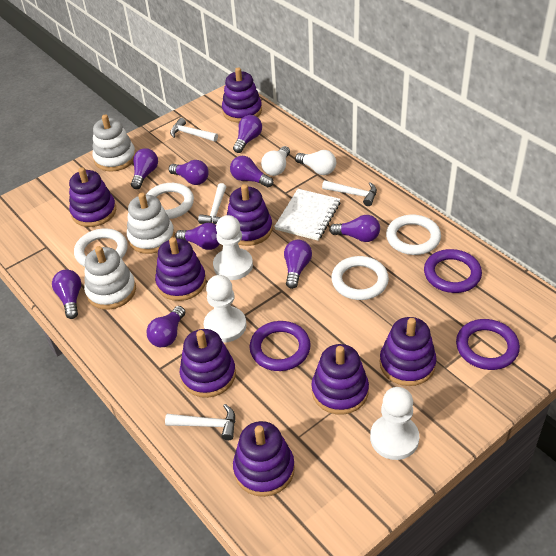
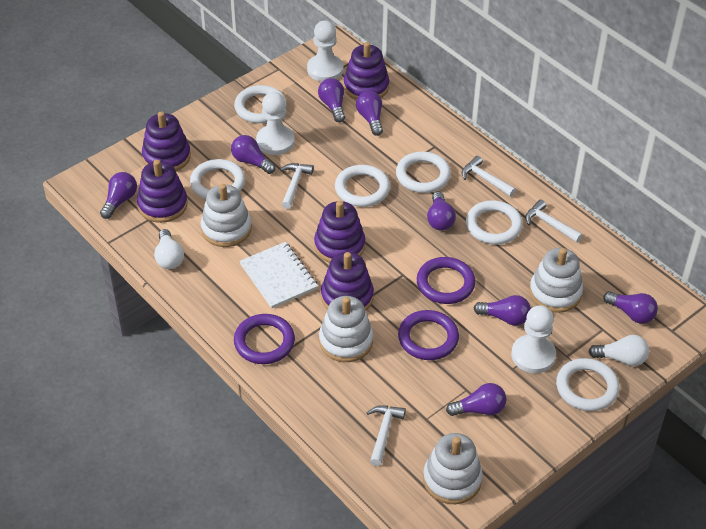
purple light bulb: [52,270,81,319] [131,148,158,189] [146,306,185,347] [169,160,209,185] [175,223,220,250] [230,156,273,187] [233,115,262,153] [284,240,312,289] [329,215,380,242] = 9 -> [100,172,137,219] [231,135,275,174] [318,78,345,122] [356,91,383,136] [427,192,456,231] [446,383,507,416] [474,295,531,326] [603,291,658,324] = 8
purple stacking toy: [69,167,116,227] [155,237,206,301] [180,329,236,398] [222,67,262,123] [227,184,272,246] [233,421,295,497] [311,344,369,415] [380,317,437,386] = 8 -> [137,160,188,223] [142,112,191,171] [314,201,365,263] [321,252,374,311] [344,42,389,100] = 5
white ring: [74,228,128,267] [146,183,194,219] [331,256,389,300] [386,215,441,255] = 4 -> [190,159,245,199] [234,85,287,123] [335,165,390,207] [396,152,451,193] [466,200,523,244] [556,358,619,411] = 6
white stacking toy: [84,246,136,310] [92,115,136,171] [127,193,175,254] = 3 -> [201,184,252,247] [319,296,373,362] [423,433,483,504] [530,248,583,313] = 4

